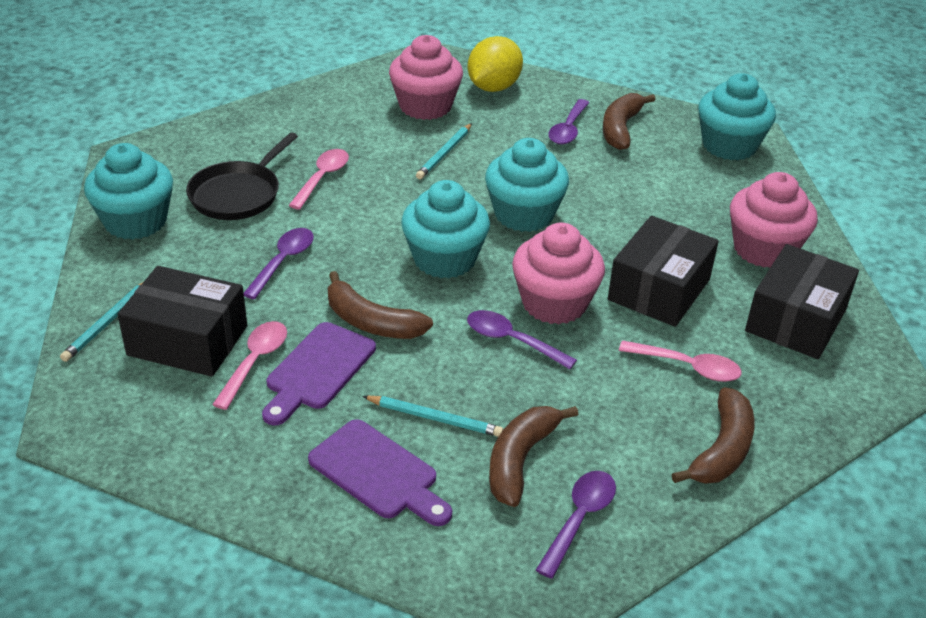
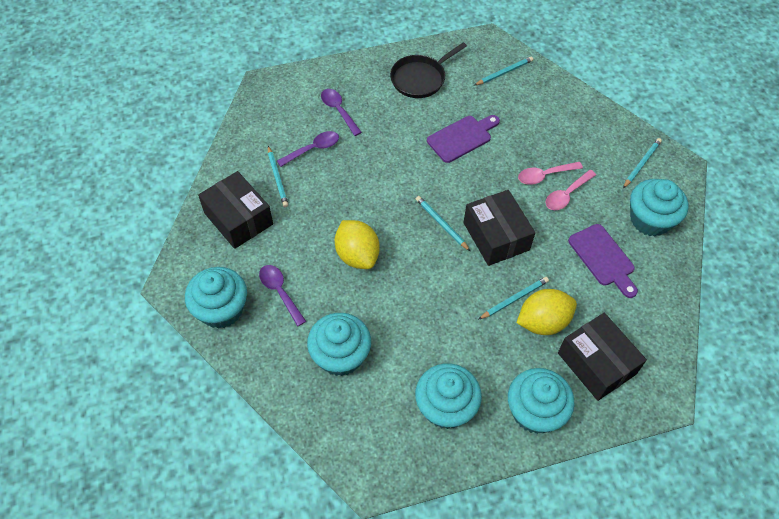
brown banana: [328,271,433,339] [489,406,578,507] [603,93,656,150] [672,387,755,484] = 4 -> none = 0
pink cupcake: [389,35,463,120] [512,223,605,324] [730,172,818,268] = 3 -> none = 0
pink spoon: [212,321,287,410] [288,149,349,210] [619,340,742,382] = 3 -> [518,162,583,185] [546,170,596,210] = 2
purple spoon: [244,228,314,299] [467,310,577,369] [536,471,616,579] [548,99,589,145] = 4 -> [259,265,306,326] [277,131,339,167] [321,89,362,136] = 3
turquoise cupcake: [84,143,173,240] [401,180,490,278] [485,138,569,232] [698,73,776,160] = 4 -> [185,267,247,329] [307,313,371,376] [415,363,482,429] [508,368,575,434] [630,179,688,236] = 5
turquoise pencil: [60,282,143,362] [362,396,503,437] [416,123,472,179] = 3 -> [268,146,288,207] [416,196,470,251] [475,56,533,85] [478,277,549,320] [623,138,662,188] = 5
yellow lemon: [467,36,523,92] = 1 -> [335,220,380,269] [516,289,577,335] = 2

